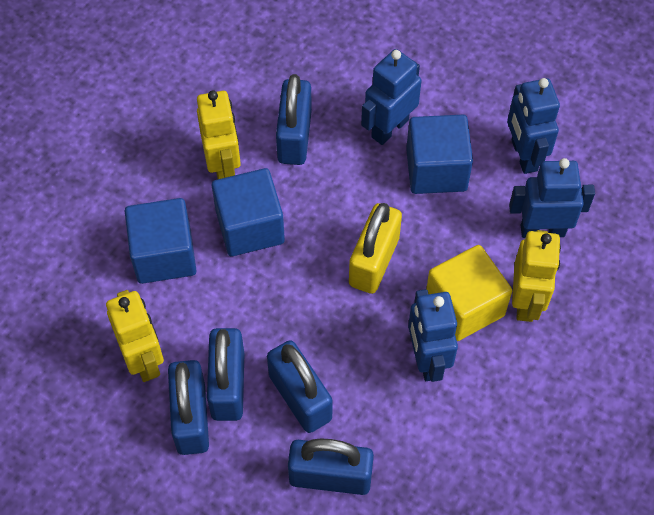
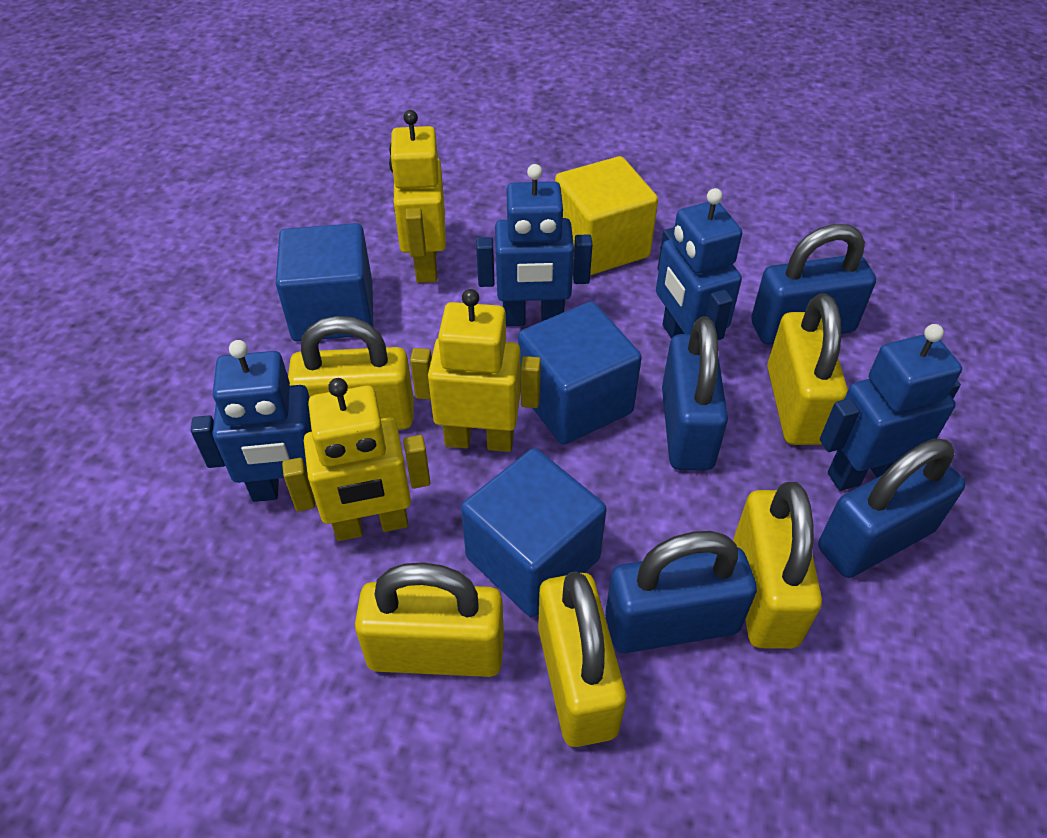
blue padlock: [168,360,209,455] [207,328,245,421] [267,340,333,433] [276,74,312,165] [288,439,374,495] = 5 -> [605,531,757,653] [662,317,728,470] [751,224,876,345] [818,439,965,578] = 4
yellow padlock: [349,203,402,294] = 1 -> [288,316,414,430] [355,562,504,677] [538,572,626,747] [733,482,822,649] [767,293,848,445] = 5

